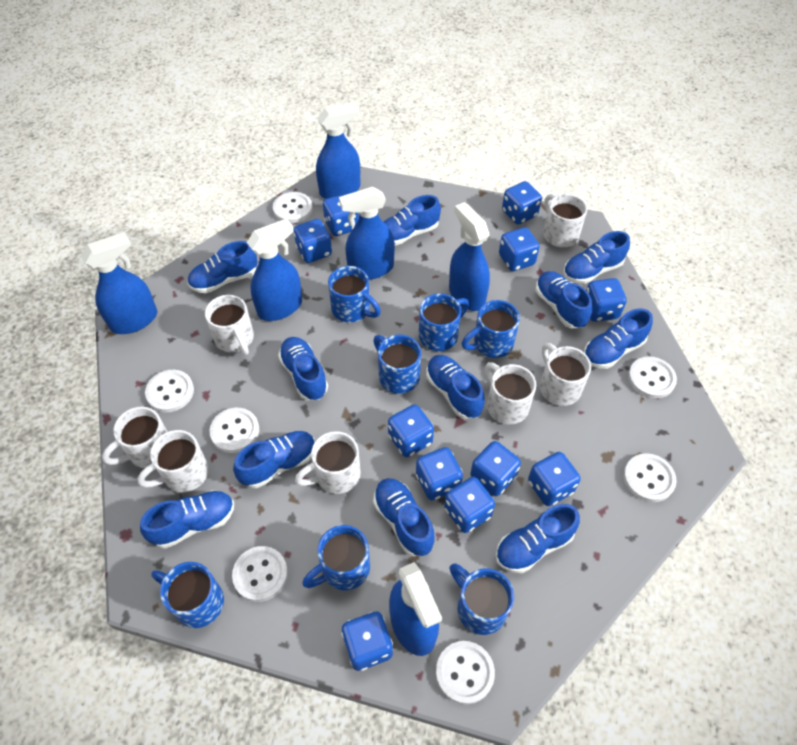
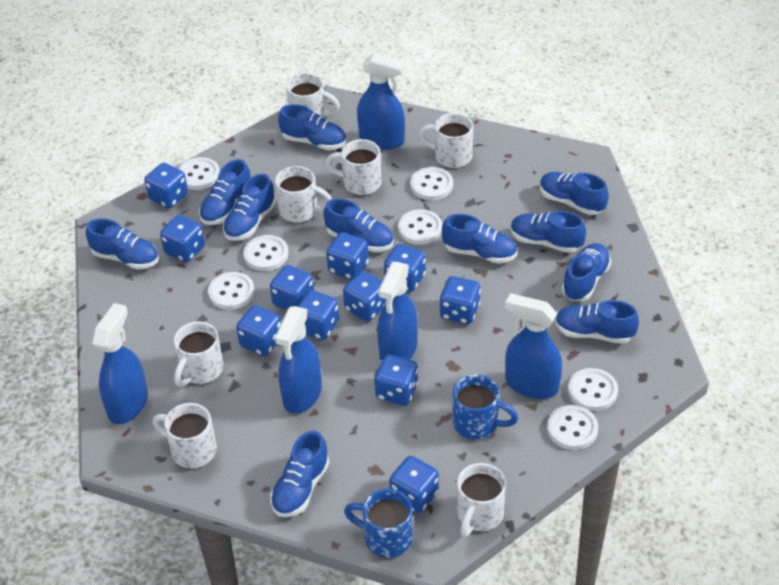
blue mug: [151,562,224,628] [302,525,370,590] [328,266,381,323] [373,334,421,394] [419,293,469,351] [449,563,514,635] [462,300,520,358] = 7 -> [344,489,413,558] [453,374,518,439] = 2
blue spray bottle: [81,232,157,334] [246,219,302,321] [316,102,360,199] [339,187,395,280] [389,562,442,656] [449,202,490,311] = 6 -> [92,303,148,424] [275,306,322,414] [357,53,406,150] [377,262,418,361] [505,293,562,399] = 5

